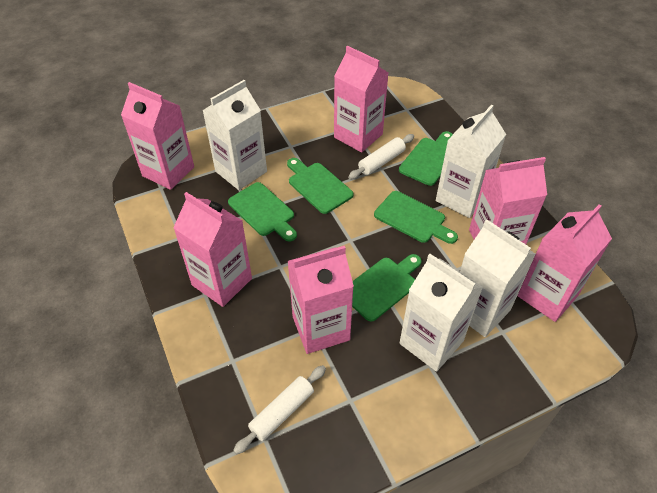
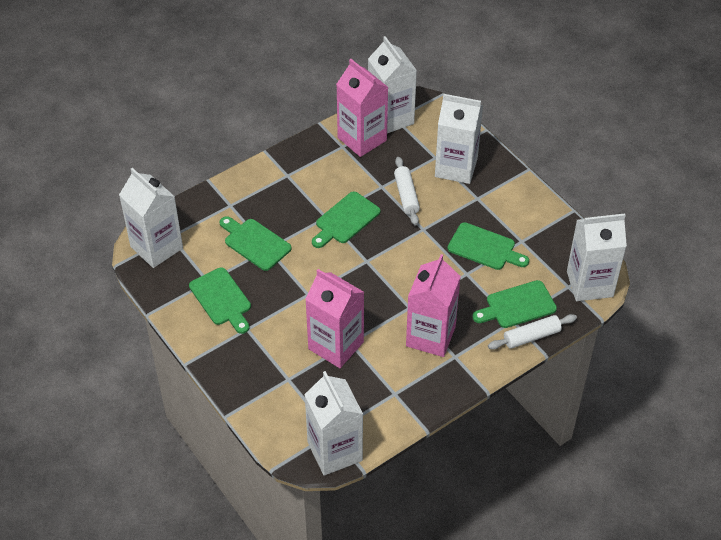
pink carton: [121,82,194,190] [173,192,252,307] [288,246,354,354] [334,46,388,153] [469,157,547,244] [517,205,612,322] = 6 -> [305,269,364,368] [336,59,388,157] [406,254,461,357] = 3
white carton: [202,80,267,190] [400,254,483,372] [436,104,506,218] [460,219,536,337] = 4 -> [119,168,183,268] [304,371,363,476] [368,36,417,133] [435,94,483,184] [567,214,627,301] = 5

